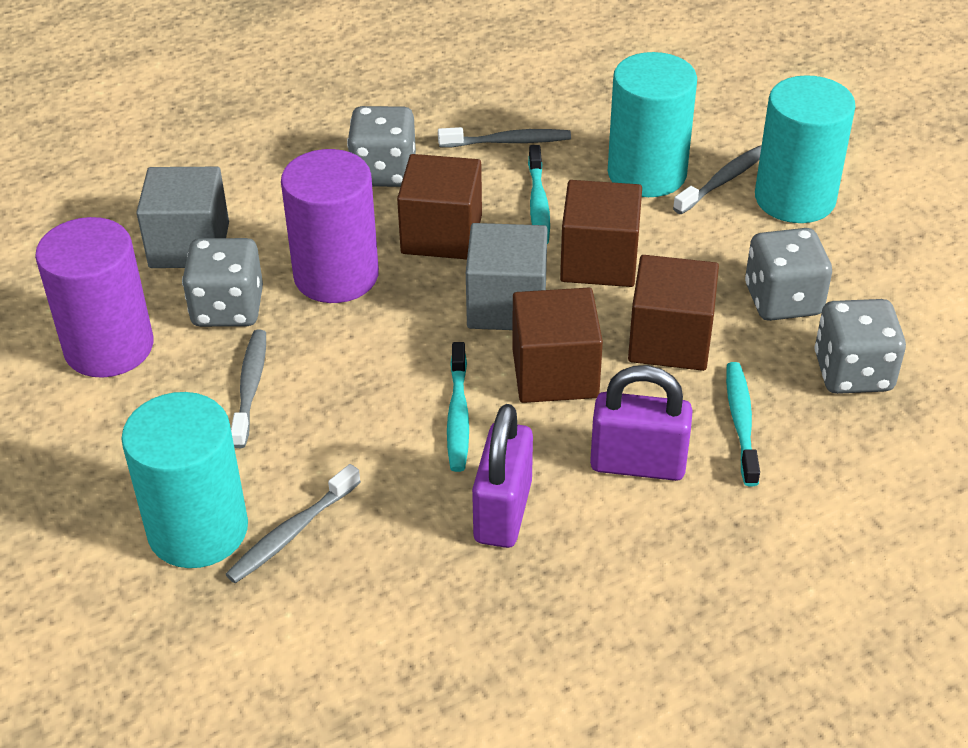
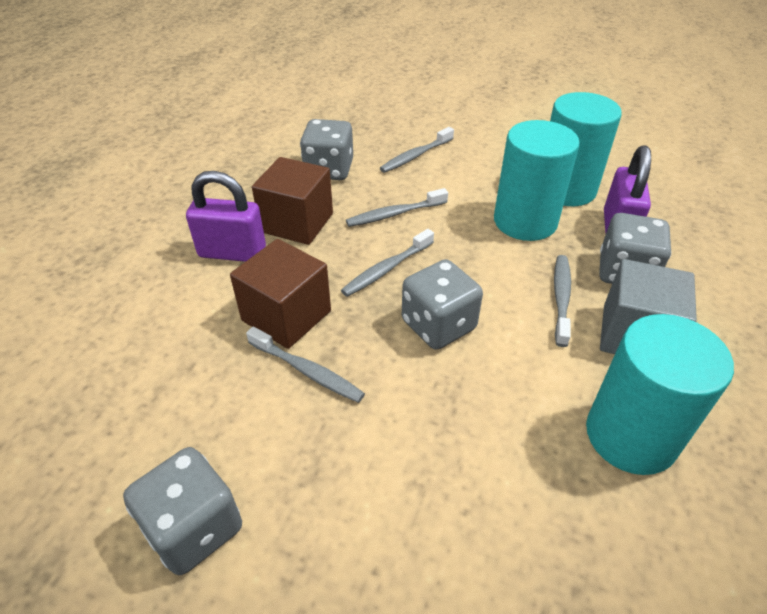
brown cube: [397,154,482,259] [512,288,603,403] [560,180,642,287] [628,255,719,371] = 4 -> [230,239,331,349] [252,157,333,245] = 2
grey cube: [136,167,229,268] [466,223,547,330] = 2 -> [600,259,697,354] = 1
grey toothbrush: [225,464,361,583] [231,330,266,448] [438,127,571,147] [673,146,761,214] = 4 -> [246,327,365,403] [341,229,434,297] [346,188,448,227] [380,127,454,173] [554,255,571,347] = 5
purple cylinder: [35,217,153,378] [281,149,379,303] = 2 -> none = 0
turquoise toothbrush: [447,342,469,472] [528,145,550,244] [726,362,760,486] = 3 -> none = 0

